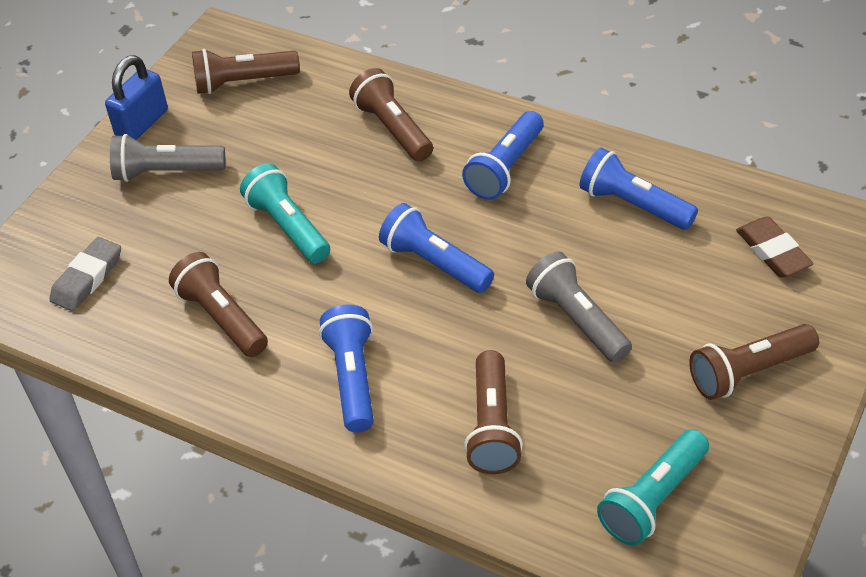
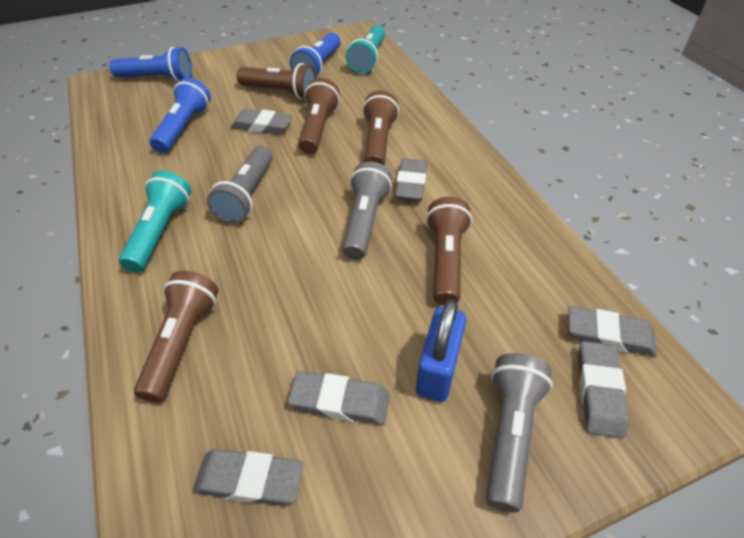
blue flashlight: [319,304,374,432] [379,203,494,293] [462,111,544,200] [580,148,698,230] = 4 -> [109,46,192,82] [150,77,211,153] [290,33,341,78] = 3
brown eraser: [736,216,813,277] = 1 -> none = 0
grey eraser: [49,237,121,311] = 1 -> [192,449,304,506] [231,109,293,134] [288,371,390,425] [395,158,427,201] [569,306,658,357] [578,341,629,438] = 6
grey flashlight: [110,134,225,182] [526,251,632,363] = 2 -> [207,146,273,224] [342,161,392,260] [486,353,553,512] = 3

